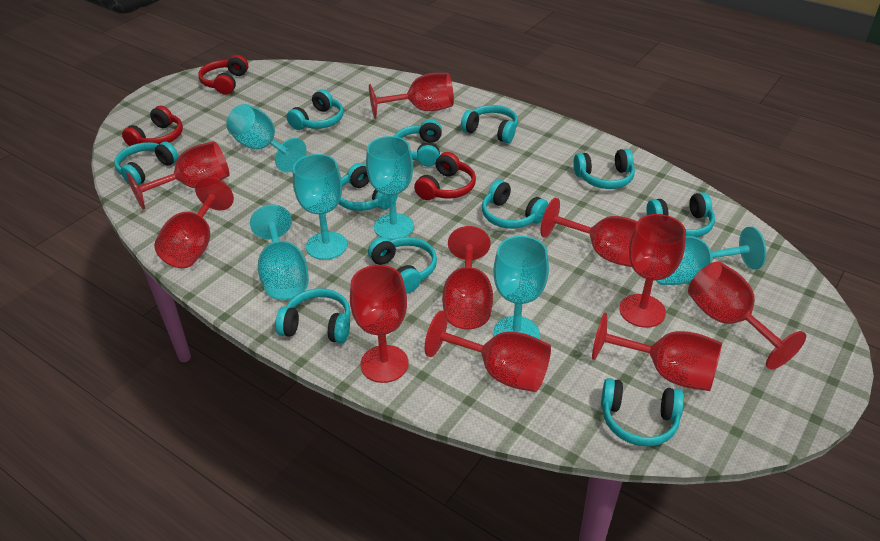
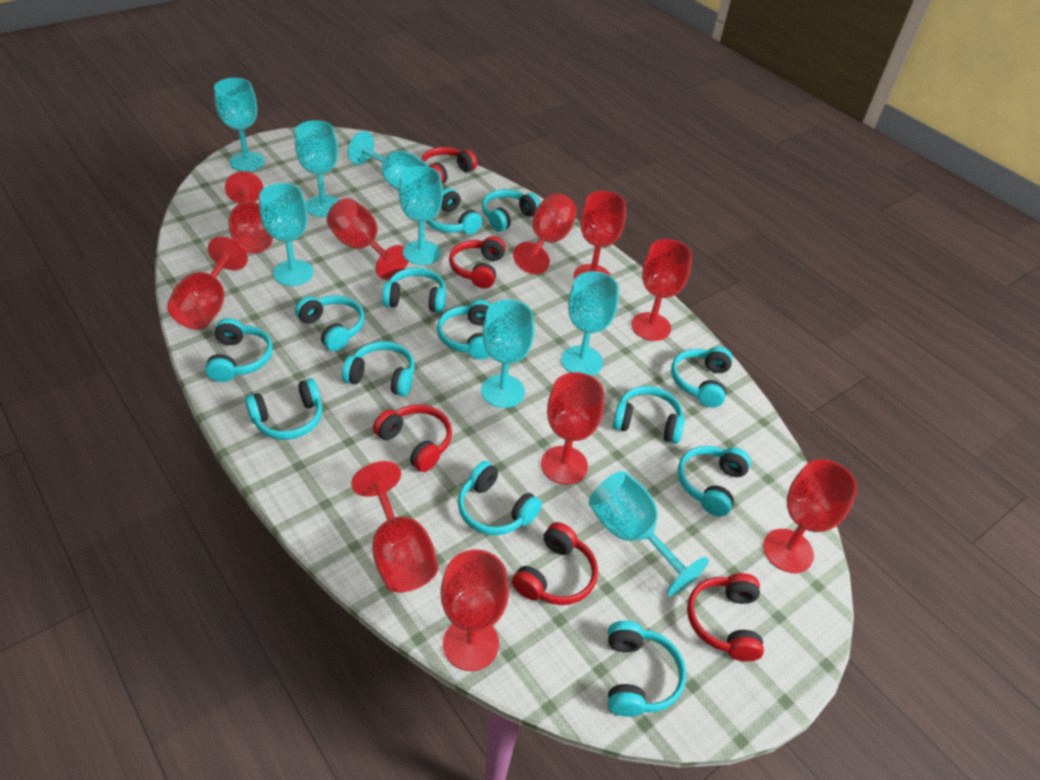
red headphones: [122,105,183,146] [198,55,248,95] [414,152,476,200] = 3 -> [373,404,452,472] [421,147,477,184] [449,236,506,288] [512,522,598,605] [687,573,764,661] = 5
turquoise goblet: [226,104,307,172] [250,205,309,300] [293,154,347,260] [366,136,414,240] [493,236,549,339] [656,227,766,285] = 6 -> [214,78,265,172] [259,183,314,286] [295,120,339,217] [348,131,429,191] [399,166,443,265] [481,299,534,408] [561,271,619,376] [589,471,709,596] = 8
turquoise headphones: [114,142,179,185] [275,288,351,343] [287,89,343,130] [339,163,398,211] [368,237,437,294] [394,119,442,167] [461,105,518,143] [482,180,548,229] [573,149,635,189] [601,378,684,447] [646,192,715,237] = 11 -> [205,318,273,382] [245,378,322,440] [295,295,365,351] [342,341,415,396] [382,268,446,313] [426,188,482,234] [437,300,491,359] [458,461,542,535] [482,189,540,232] [608,621,686,717] [613,386,685,444] [671,347,733,407] [678,446,751,516] = 13

